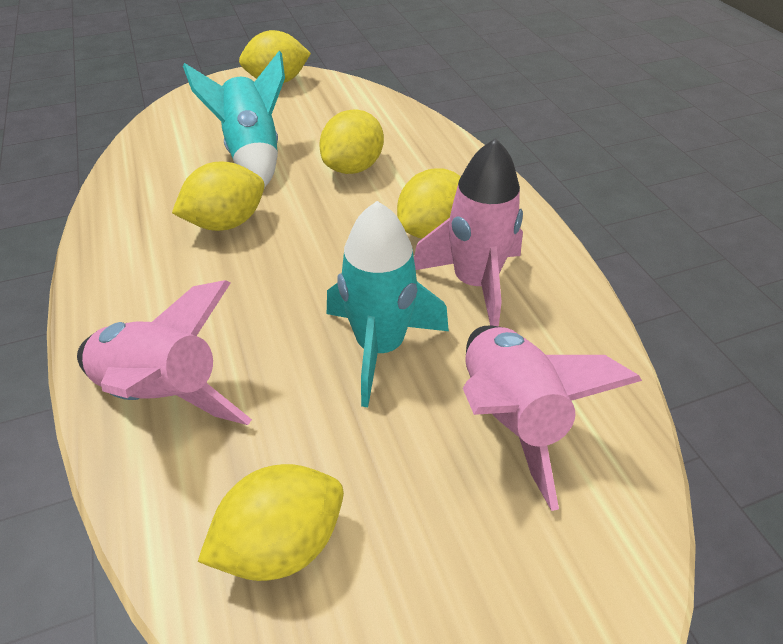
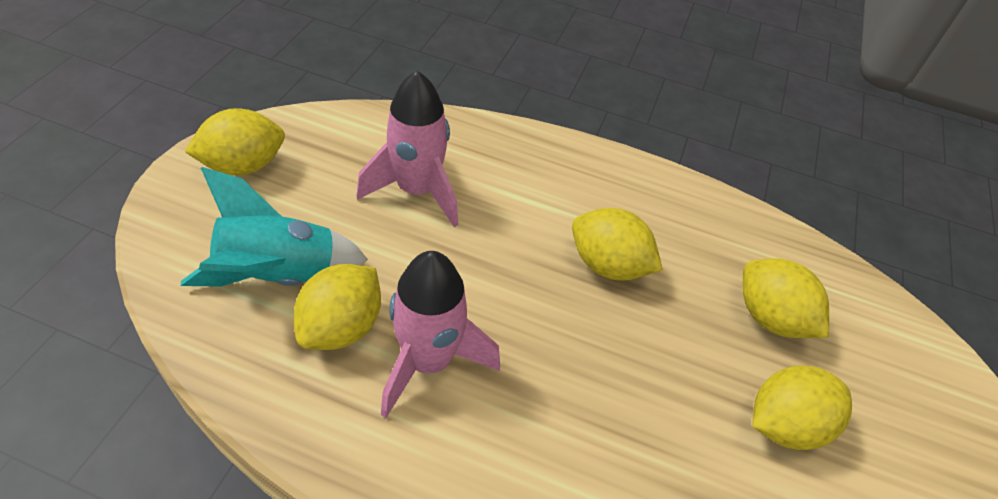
pink rocket: [77,280,252,425] [414,138,523,326] [463,325,642,511] = 3 -> [357,70,458,227] [381,251,500,418] = 2
turquoise rocket: [183,51,285,188] [327,201,449,407] = 2 -> [181,167,368,287] = 1

